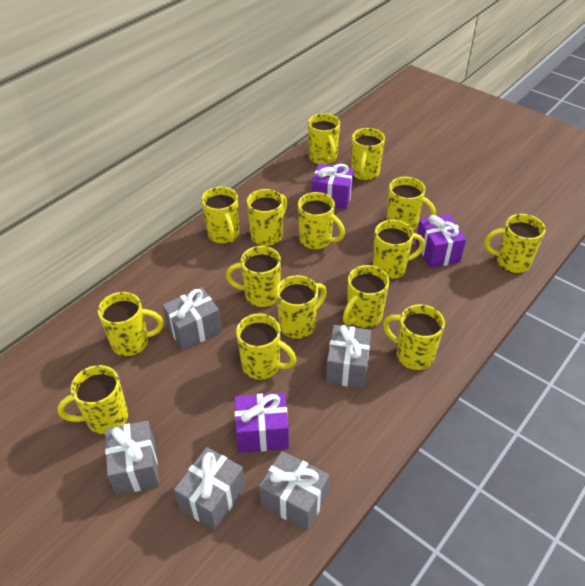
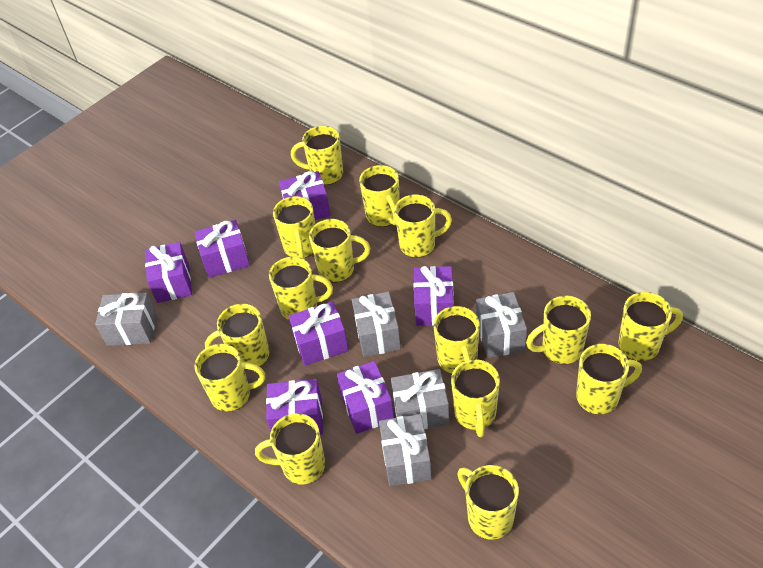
purple gift: [235,392,289,453] [312,163,354,209] [416,214,466,268] = 3 -> [145,242,192,303] [194,220,250,278] [266,379,323,435] [279,171,331,220] [288,301,349,366] [337,361,394,434] [414,266,454,326] = 7

